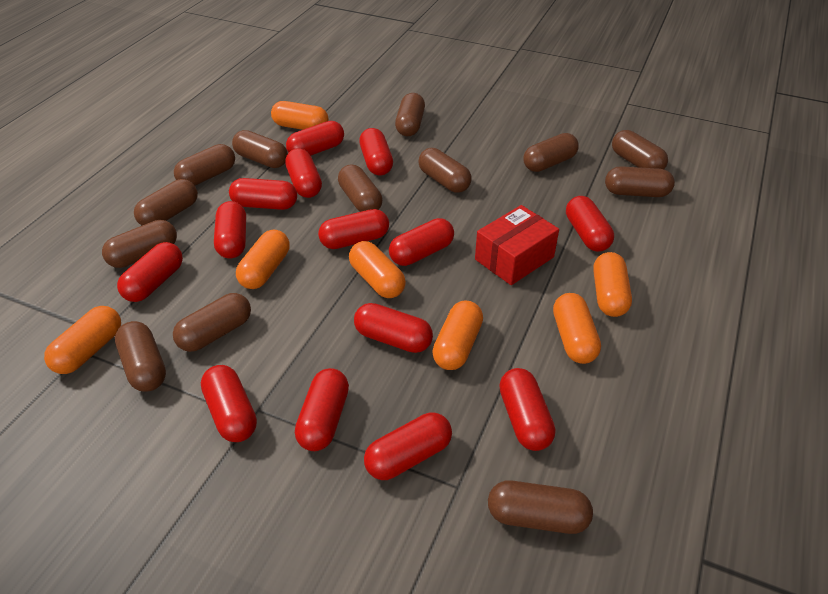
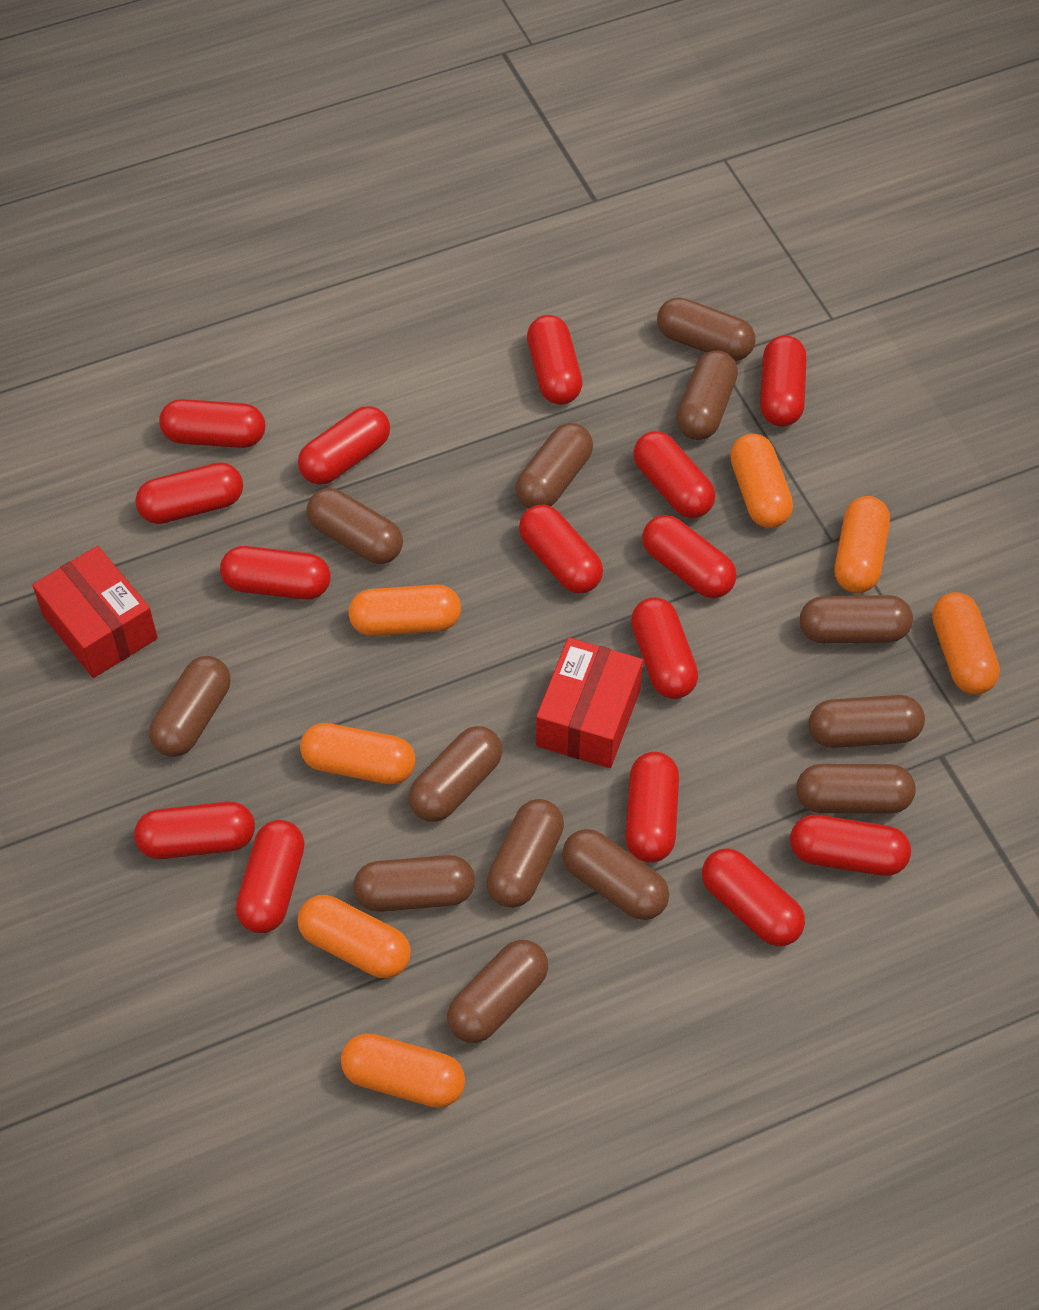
red box: [475,205,559,285] = 1 -> [32,546,158,678] [536,638,643,768] = 2
red capsule: [117,242,183,302] [201,365,257,442] [214,201,246,258] [229,178,297,210] [285,148,322,198] [286,121,344,156] [295,368,349,451] [318,209,389,249] [354,303,433,353] [359,128,393,175] [364,413,452,480] [389,218,454,266] [499,368,555,451] [566,196,614,252] = 14 -> [134,802,255,859] [135,462,243,524] [159,399,265,448] [220,546,331,600] [236,820,305,933] [298,406,390,485] [519,504,603,593] [527,315,583,405] [625,752,679,862] [631,597,698,699] [633,431,715,518] [642,515,737,598] [702,848,805,946] [760,335,807,427] [790,815,911,876] = 15

